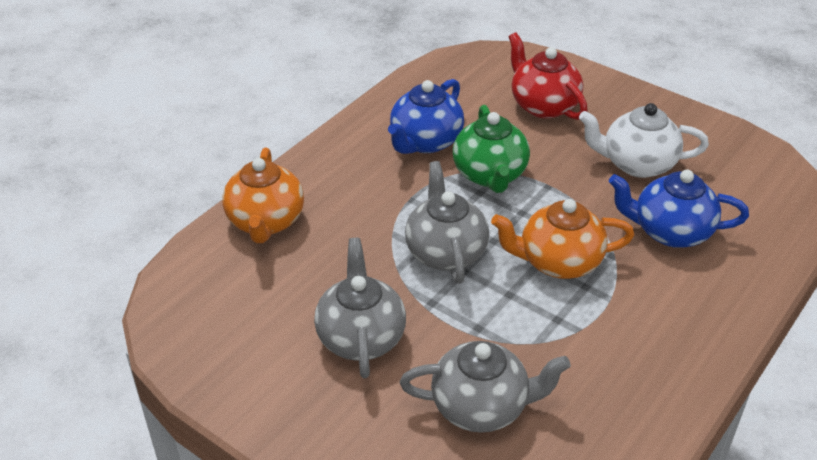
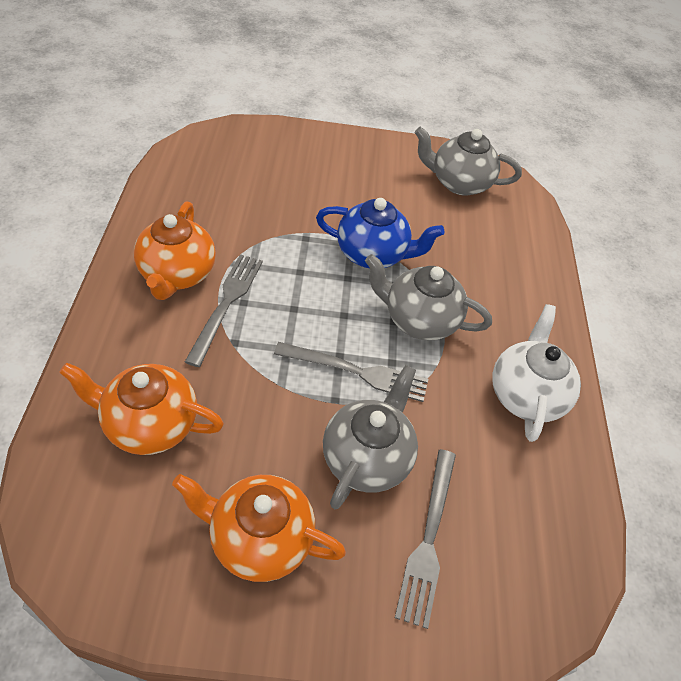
blue teapot: [388,79,464,154] [609,170,749,248] = 2 -> [316,198,445,268] = 1
green teapot: [453,105,530,193] = 1 -> none = 0
grey fork: none = 0 -> [185,254,263,367] [274,342,428,402] [395,449,456,629] = 3
orange teapot: [222,148,304,243] [491,199,634,279] = 2 -> [59,363,224,455] [134,202,216,300] [172,474,346,582] = 3
red teapot: [509,33,588,120] = 1 -> none = 0

